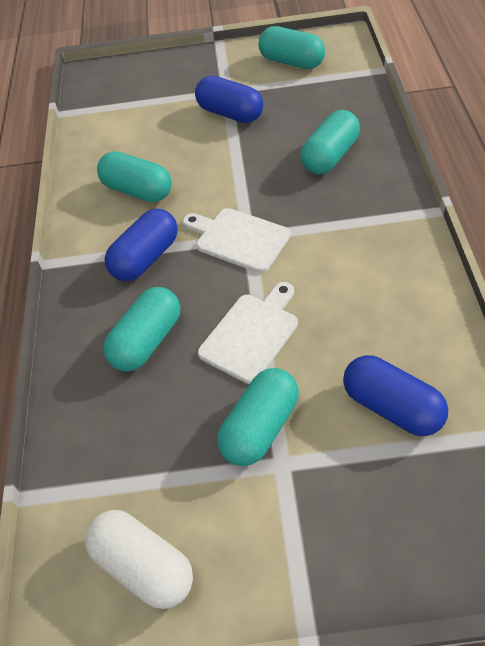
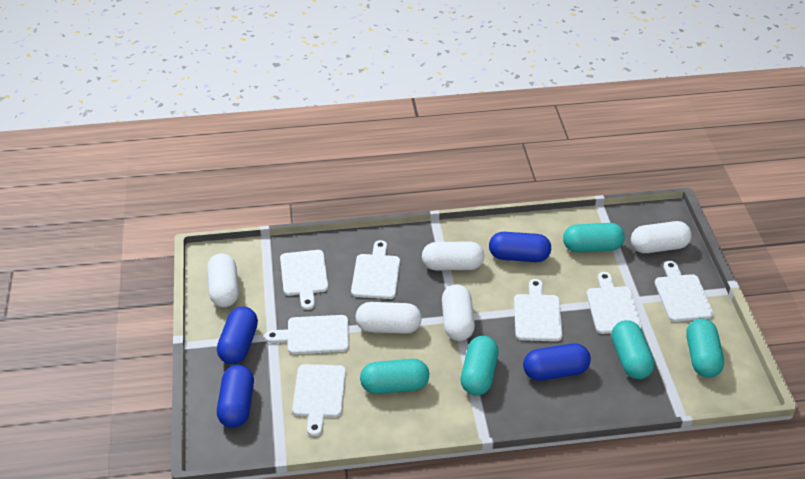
blue capsule: [105,209,178,281] [195,76,263,123] [343,355,448,436] = 3 -> [217,307,258,364] [217,365,254,428] [489,232,551,262] [523,343,591,381] = 4
white capsule: [85,510,193,609] = 1 -> [207,254,239,307] [355,302,422,334] [422,242,485,270] [442,284,475,341] [631,221,692,253] = 5
white cutting board: [183,208,291,273] [198,282,298,384] = 2 -> [265,315,349,354] [280,250,328,310] [292,364,346,437] [351,240,400,299] [514,279,562,341] [586,272,642,334] [655,261,714,322] = 7

